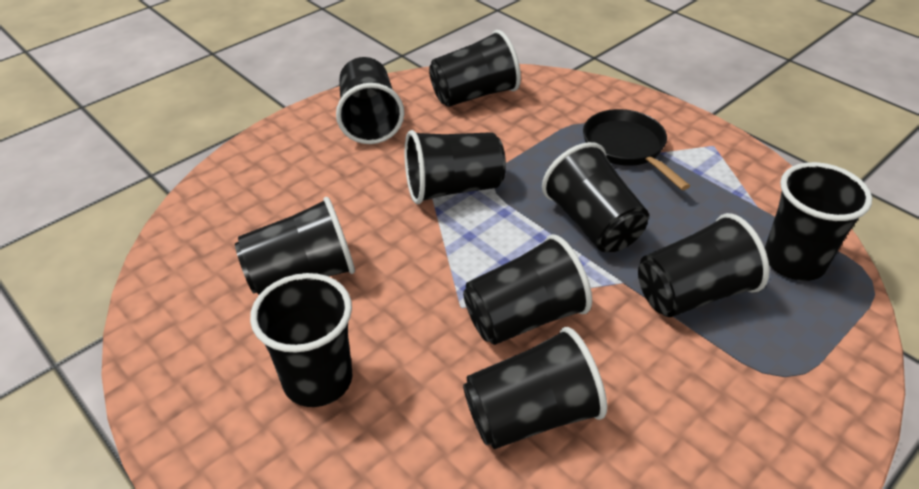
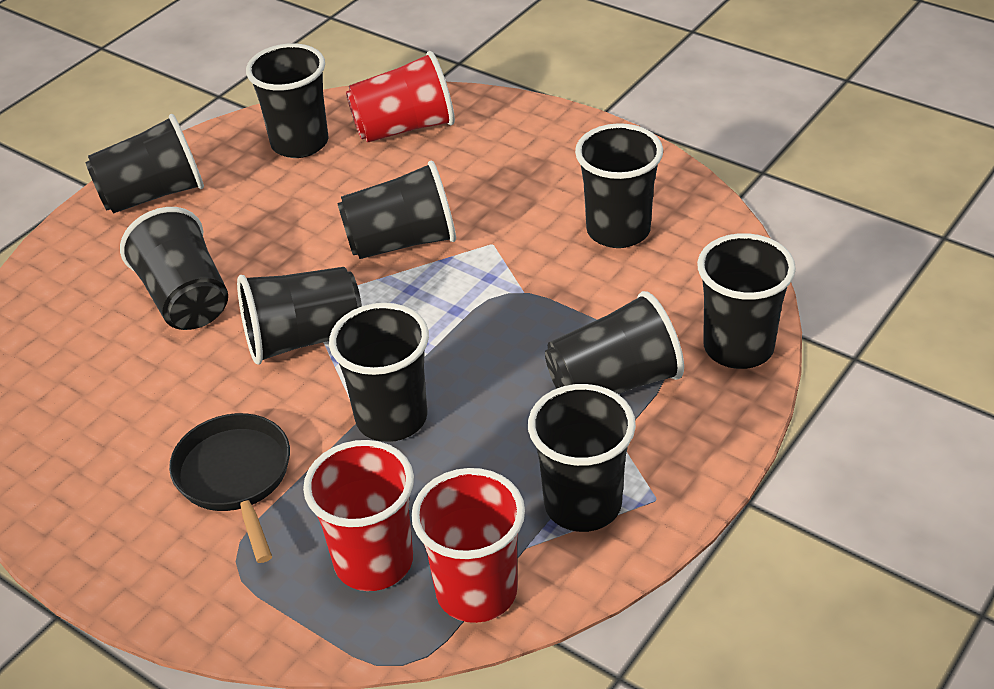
red cup: none = 0 -> [303,440,414,591] [346,51,455,143] [411,468,525,623] = 3

